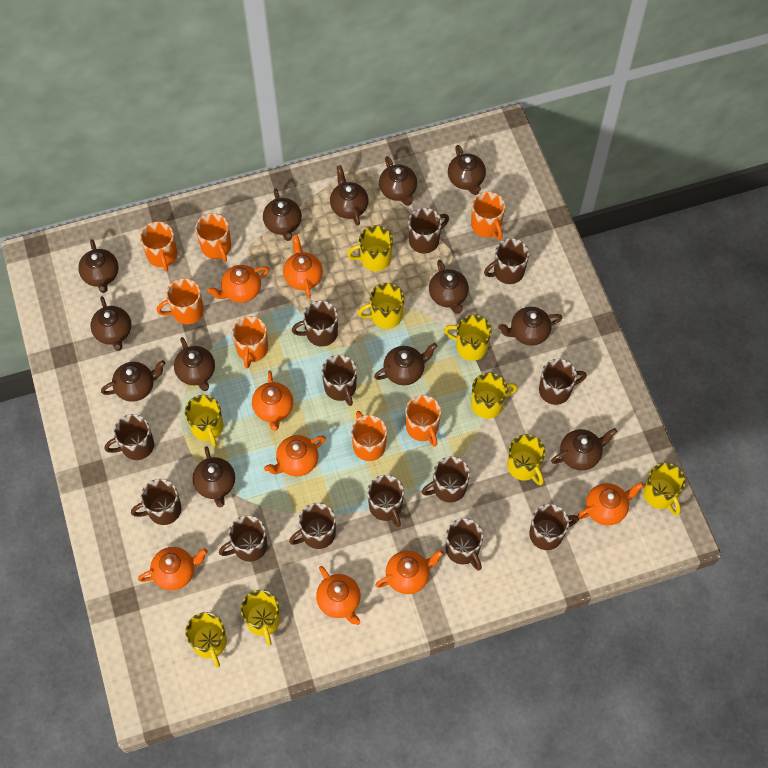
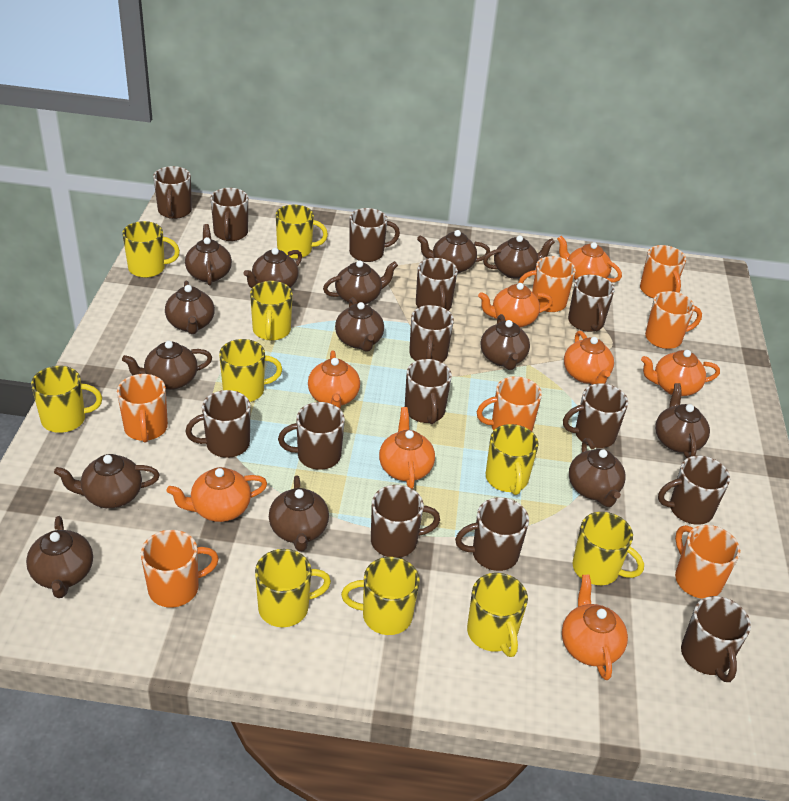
brown mug: [104,414,154,460] [131,479,182,525] [219,515,267,562] [289,503,336,549] [292,300,338,347] [322,355,357,406] [367,475,404,527] [408,208,449,253] [422,456,470,503] [446,518,483,571] [484,238,529,284] [529,504,579,550] [539,359,587,405] = 13 -> [153,166,192,219] [185,390,251,458] [211,188,248,241] [278,402,345,470] [349,208,400,262] [371,485,440,558] [405,359,452,424] [409,305,454,362] [416,258,458,311] [455,497,529,571] [563,383,628,448] [568,275,615,332] [658,456,730,525] [681,596,751,682] = 14
brown teapot: [78,239,119,293] [90,296,131,351] [101,360,165,402] [174,337,215,391] [192,446,235,507] [263,188,302,241] [330,165,368,226] [374,343,437,385] [379,156,417,206] [429,260,469,314] [448,145,486,195] [498,307,562,346] [551,428,617,471] = 13 -> [26,516,93,598] [54,454,160,508] [122,341,212,390] [165,280,215,334] [185,224,232,285] [243,248,302,288] [269,475,329,551] [323,260,398,304] [335,297,384,352] [417,230,490,273] [481,314,530,370] [483,235,555,279] [569,438,626,507] [655,383,710,458] = 14
yellow mug: [185,395,223,447] [185,612,227,668] [241,590,280,646] [347,225,393,271] [358,283,404,329] [444,315,492,361] [471,373,518,419] [507,434,545,485] [643,463,686,516] = 9 -> [31,366,102,433] [122,221,180,278] [219,339,282,402] [250,281,293,341] [255,549,331,627] [276,205,328,259] [341,557,420,635] [467,573,528,657] [486,424,539,495] [572,512,644,585] = 10

